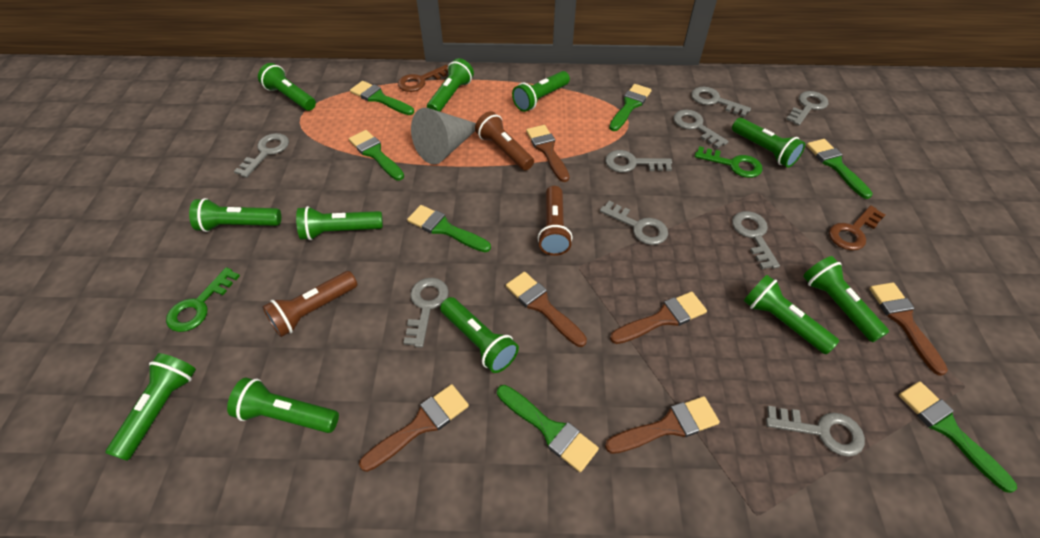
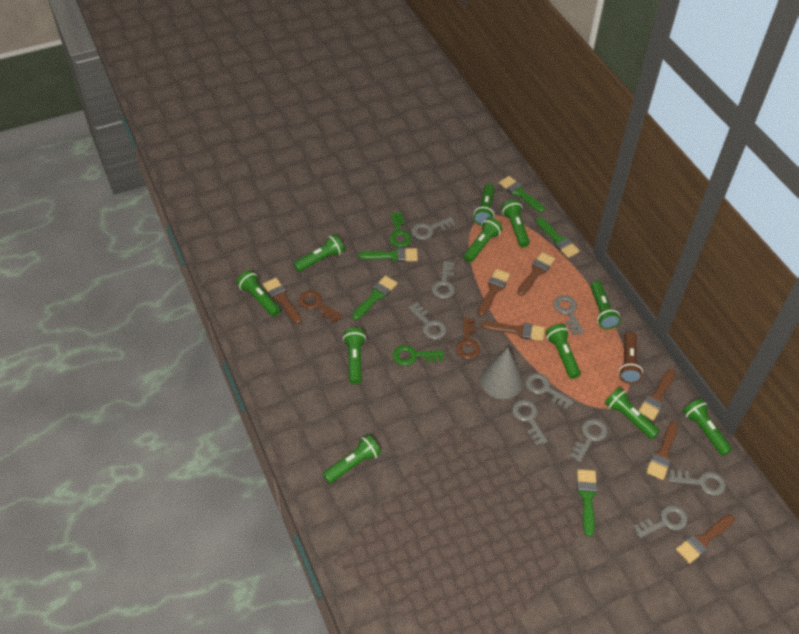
brown brush: [359,384,469,472] [506,272,587,347] [526,125,569,182] [605,396,720,454] [610,292,707,344] [869,282,948,376] = 6 -> [263,278,302,324] [478,269,510,316] [481,321,545,341] [517,252,555,296] [638,369,675,421] [646,422,678,480] [676,515,735,564] = 7
brown flashlight: [262,271,357,337] [475,111,534,170] [538,186,572,256] = 3 -> [619,332,643,384] = 1
green brush: [349,130,404,180] [350,81,414,115] [407,205,491,252] [497,385,599,472] [609,84,652,131] [806,139,873,199] [899,381,1017,493] = 7 -> [352,276,397,320] [358,247,418,262] [499,176,545,212] [536,217,580,258] [577,469,597,537] = 5

